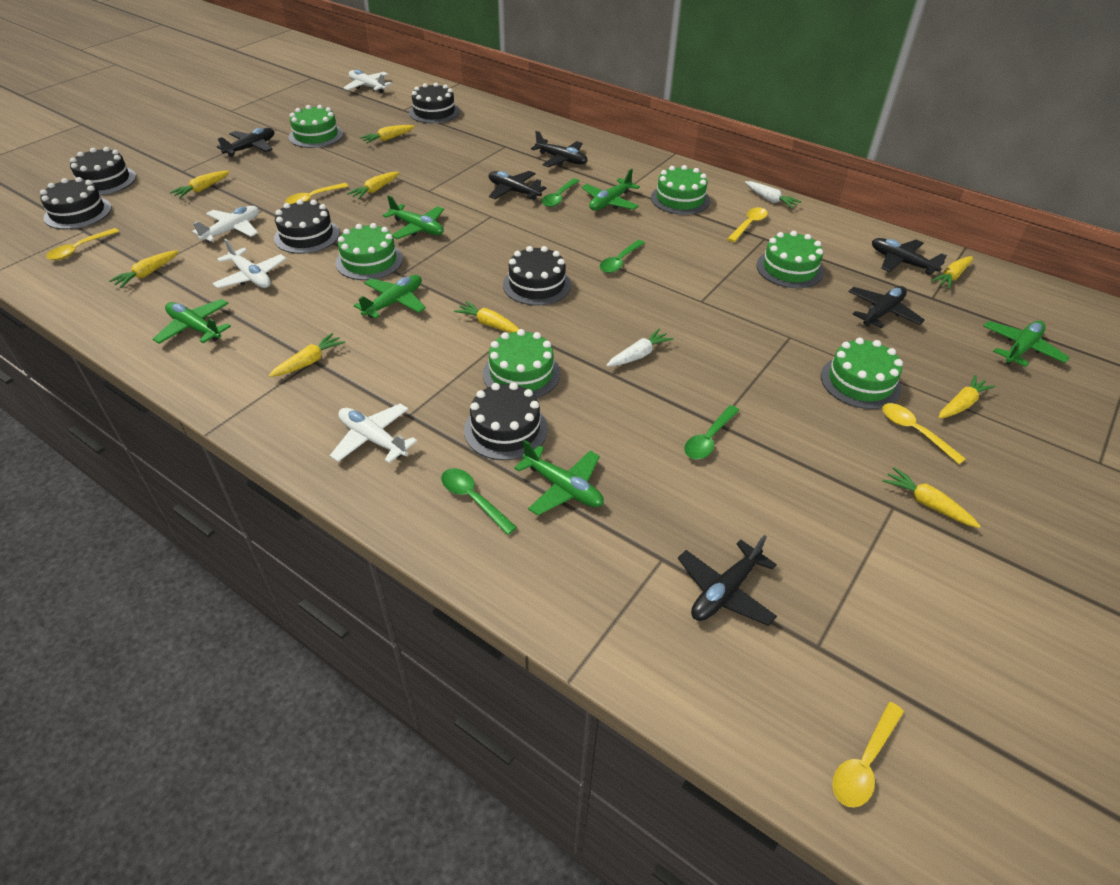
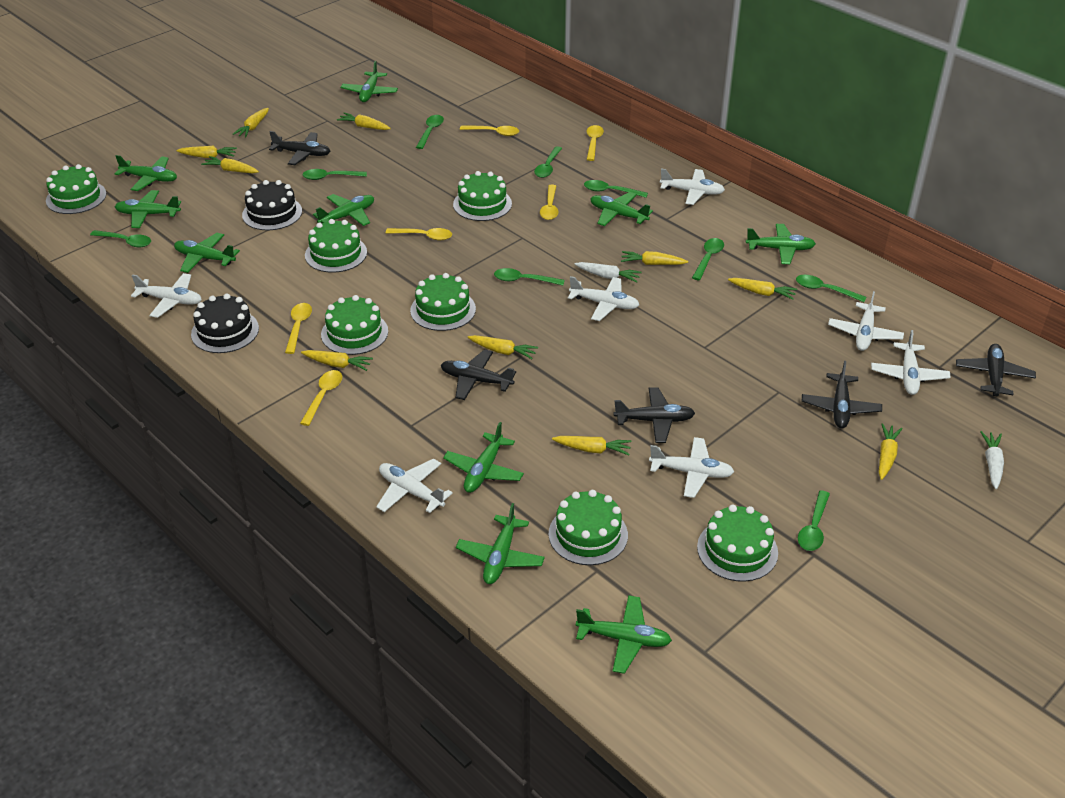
black cake: [40,177,112,230] [70,147,136,195] [274,199,340,254] [409,83,460,123] [464,382,548,460] [503,246,571,306] = 6 -> [191,293,259,353] [242,180,302,230] = 2
black plane: [217,128,274,157] [489,171,547,200] [531,131,588,167] [678,535,777,626] [848,286,925,328] [872,238,947,275] = 6 -> [269,131,330,165] [441,349,516,400] [614,387,695,443] [802,361,882,428] [956,344,1036,396] = 5
green cake: [289,105,343,148] [336,223,403,280] [483,329,560,398] [651,165,710,215] [756,231,824,288] [821,338,903,409] = 6 -> [46,164,107,214] [305,219,367,273] [321,295,388,355] [410,273,476,331] [453,171,512,221] [549,490,628,565] [697,505,778,582] = 7
green plane: [153,299,231,344] [354,275,426,319] [382,195,444,239] [514,440,604,516] [582,169,640,211] [984,321,1070,367] = 6 -> [115,155,177,191] [115,190,181,228] [174,233,240,273] [313,194,374,226] [341,61,398,102] [443,422,524,493] [456,503,545,584] [576,595,672,674] [590,192,653,226] [746,224,816,264] = 10
green spoon: [441,468,517,535] [542,178,579,207] [600,240,645,273] [684,405,739,459] = 4 -> [90,230,151,247] [302,169,367,180] [416,115,444,149] [494,268,565,285] [534,146,562,178] [584,180,648,198] [692,238,724,280] [796,275,867,302] [798,490,830,551] = 9
white plane: [192,206,259,243] [212,238,286,288] [330,403,417,463] [343,69,392,93] = 4 -> [131,273,202,318] [376,459,453,513] [568,276,639,321] [649,437,734,498] [660,168,725,205] [828,291,904,351] [871,330,951,395] = 7
yellow carrot: [109,250,179,288] [170,171,230,198] [269,333,345,377] [347,172,399,199] [360,125,415,144] [454,301,519,333] [883,467,981,528] [931,256,973,289] [938,375,996,418] = 9 -> [176,146,237,158] [201,156,259,173] [233,108,269,137] [301,350,373,371] [337,113,391,130] [468,335,538,359] [552,436,631,455] [621,251,688,265] [728,278,797,300] [879,423,903,480] = 10
yellow spoon: [46,228,120,260] [285,183,349,204] [727,207,768,242] [832,702,904,808] [882,403,966,464] = 5 -> [285,303,312,354] [300,370,342,426] [386,228,452,240] [460,125,519,136] [540,185,559,220] [587,125,604,161] = 6

